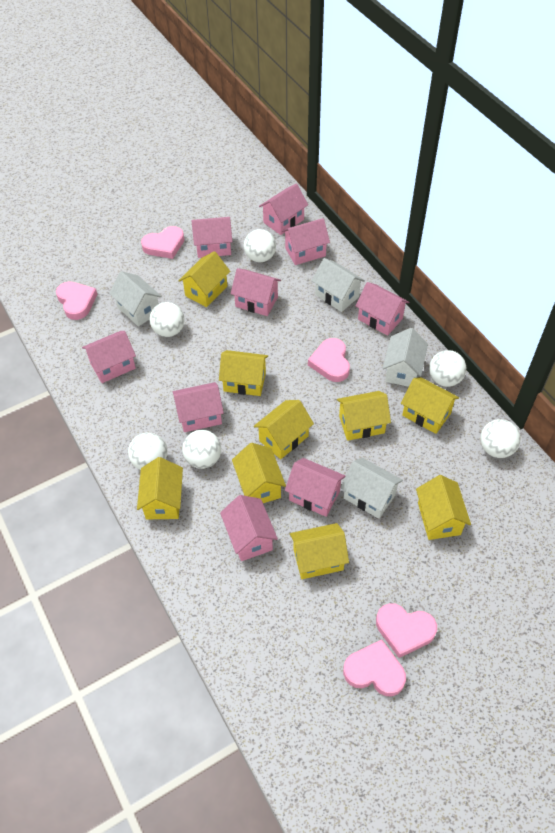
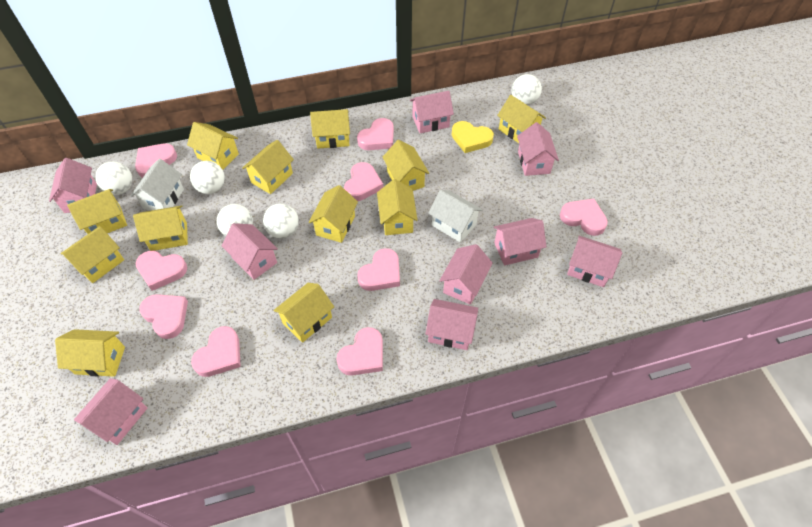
pink heart: [56,282,98,320] [141,226,184,259] [308,338,350,382] [343,640,406,696] [376,603,437,658] = 5 -> [135,144,177,178] [135,251,187,291] [139,294,188,339] [191,326,241,377] [336,327,383,375] [344,162,383,201] [357,118,394,150] [357,248,400,291] [560,199,608,236] = 9
white ball: [128,432,168,470] [149,302,185,337] [182,430,221,469] [244,229,276,262] [429,350,466,387] [480,419,521,458] = 6 -> [95,161,132,195] [190,161,225,194] [217,204,253,236] [263,204,299,239] [511,74,542,105] = 5
white house: [109,271,162,327] [312,258,365,312] [340,458,403,519] [383,328,428,387] = 4 -> [131,159,184,211] [428,190,482,243] = 2
yellow heart: none = 0 -> [452,121,494,153] = 1
yellow house: [137,457,183,519] [179,251,230,307] [219,350,268,396] [232,443,286,503] [254,400,314,459] [290,523,349,579] [337,391,391,441] [401,377,459,434] [416,475,471,540] = 9 -> [55,329,125,377] [61,226,124,283] [67,189,127,234] [133,205,188,251] [187,122,239,170] [242,140,294,194] [273,283,334,343] [308,185,358,243] [310,109,350,149] [377,179,418,235] [382,140,429,191] [497,95,546,143] = 12

